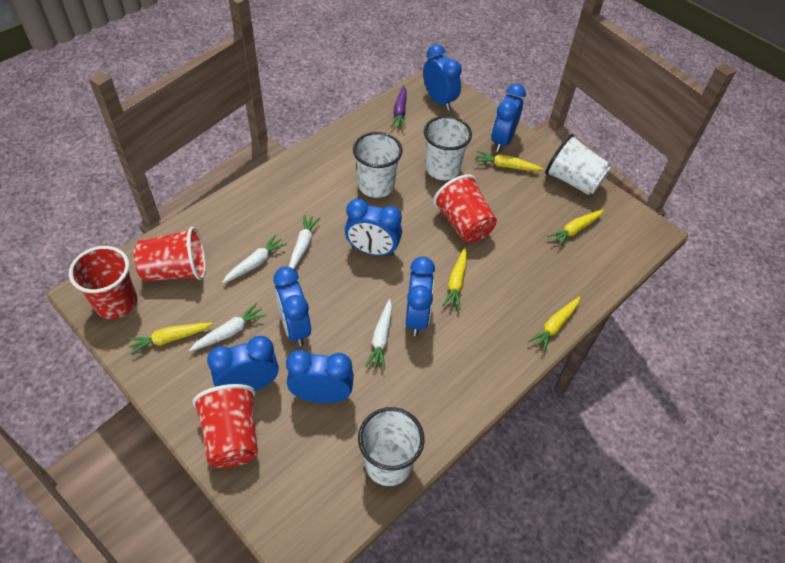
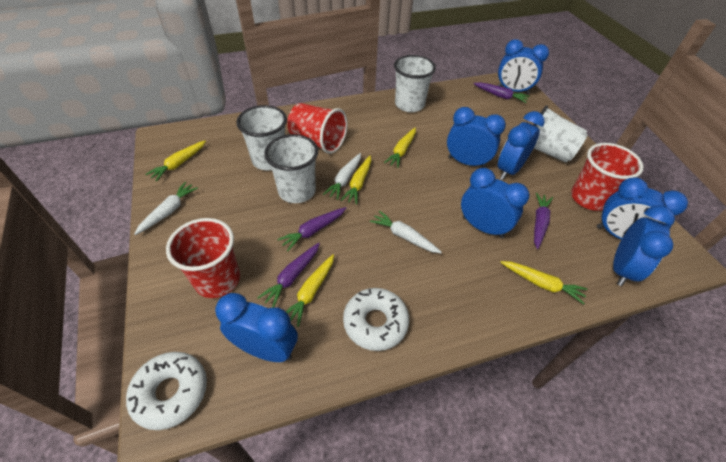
purple carrot: [391,85,407,129] = 1 -> [257,243,320,308] [277,207,346,251] [474,82,529,103] [534,193,553,249] = 4
red cup: [69,246,137,319] [134,227,206,282] [193,384,258,468] [433,175,497,242] = 4 -> [166,218,240,298] [287,103,348,154] [571,143,644,211] = 3
white carrot: [189,303,267,352] [222,234,287,283] [289,214,320,269] [366,299,392,370] = 4 -> [134,182,198,235] [323,153,361,200] [370,210,442,253] = 3
white donut: none = 0 -> [126,352,207,430] [343,288,409,351] = 2

